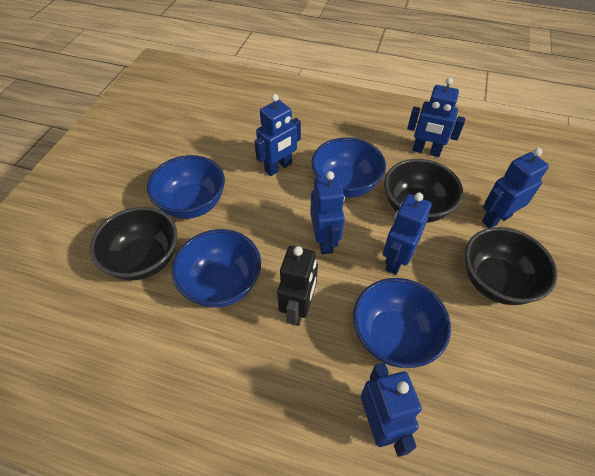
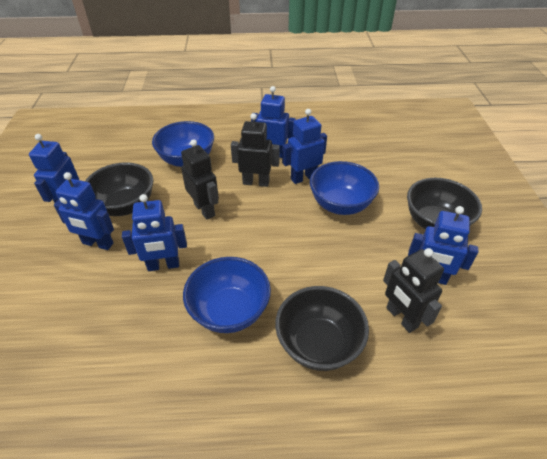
black robot: [277,246,318,326] = 1 -> [181,139,219,220] [231,113,280,187] [383,248,444,333] = 3
blue bowl: [147,155,225,219] [172,229,261,308] [311,137,386,198] [353,278,451,368] = 4 -> [152,121,214,167] [183,257,271,333] [310,161,379,215] = 3

